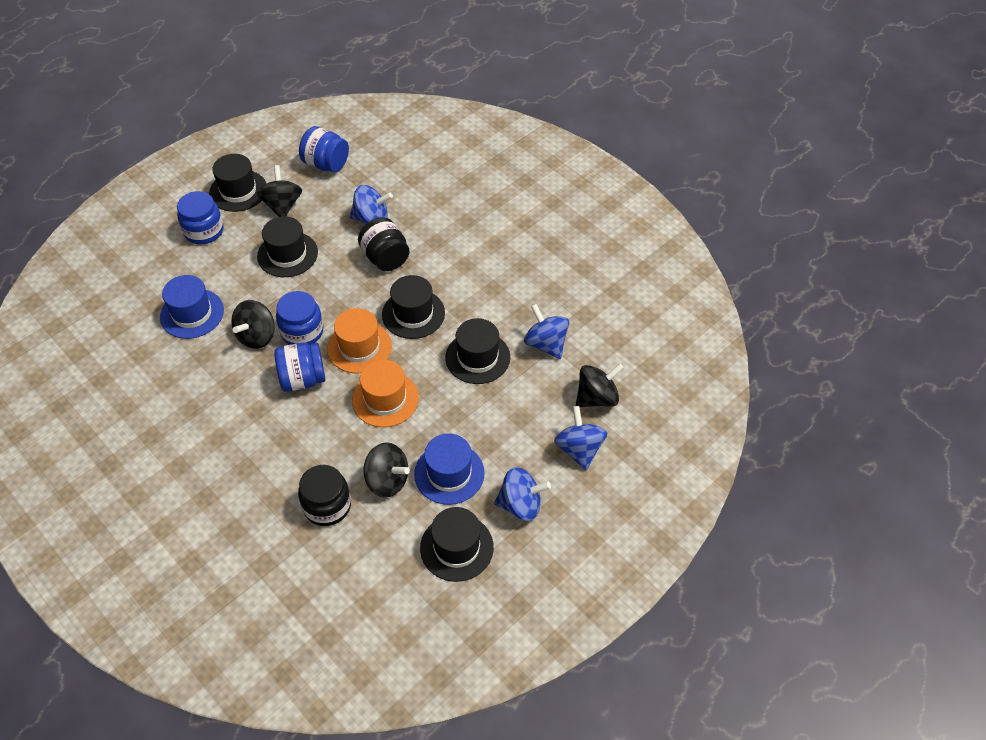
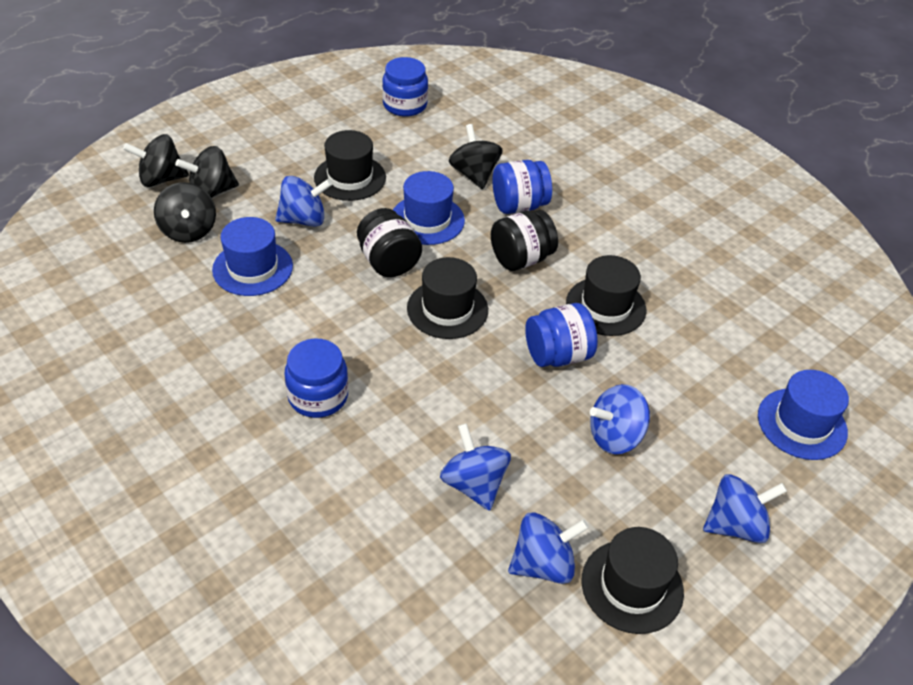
black hat: [209,154,267,212] [257,216,318,277] [382,275,445,339] [420,507,494,582] [445,318,510,384] = 5 -> [314,130,386,201] [407,257,488,339] [566,255,646,336] [582,527,684,634] = 4
blue hat: [160,275,224,339] [414,433,485,505] = 2 -> [212,217,293,296] [393,171,465,245] [758,370,849,460] = 3
blue spinning top: [350,185,393,224] [494,467,551,521] [524,304,569,359] [554,406,607,470] = 4 -> [275,176,332,227] [440,423,511,511] [508,512,589,584] [590,384,650,454] [703,474,787,543] = 5
orange hat: [327,308,392,374] [352,360,419,427] = 2 -> none = 0

